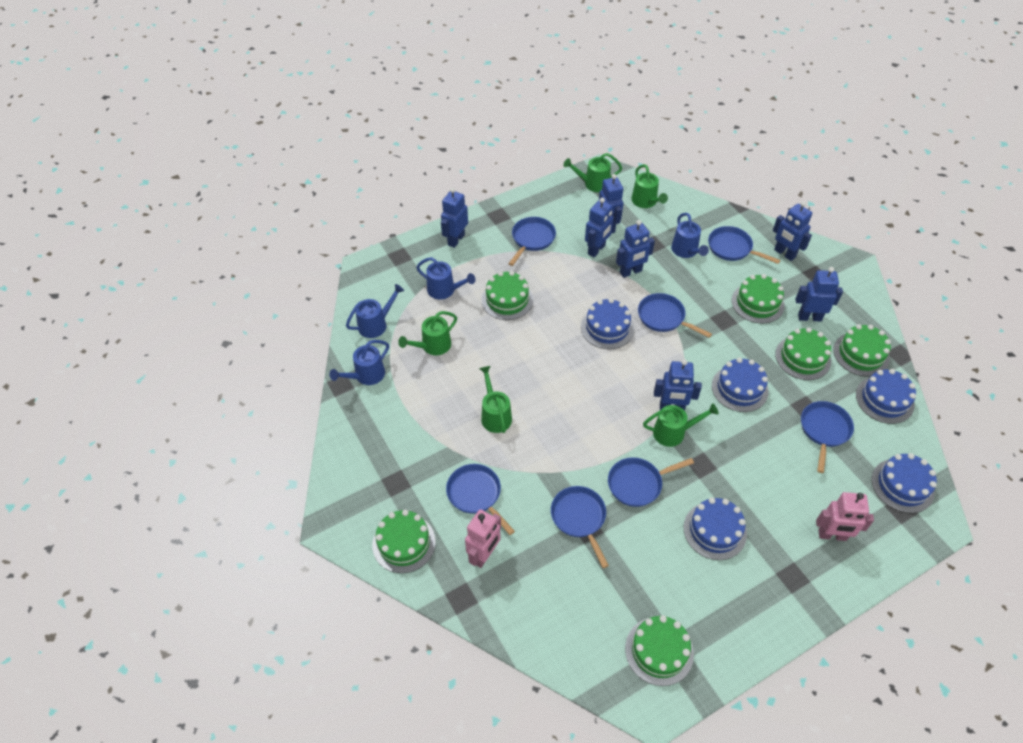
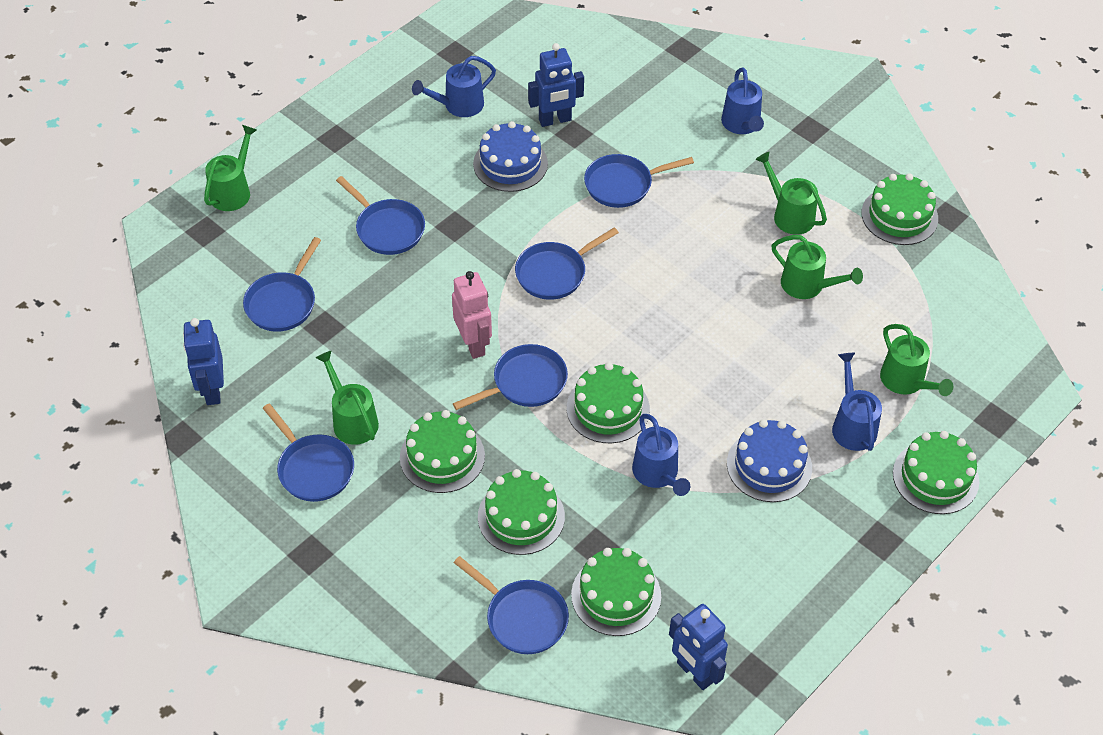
blue cake: [581,298,634,349] [684,498,747,560] [712,358,769,412] [856,369,916,424] [872,453,937,513] = 5 -> [473,121,548,192] [727,419,812,502] = 2
blue robot: [441,188,468,248] [585,198,614,257] [599,174,623,233] [616,220,655,278] [654,359,702,411] [773,201,812,261] [795,267,843,321] = 7 -> [183,318,224,405] [528,43,584,127] [669,604,728,690] = 3
pink robot: [465,509,501,568] [816,492,874,541] = 2 -> [452,271,492,359] = 1

